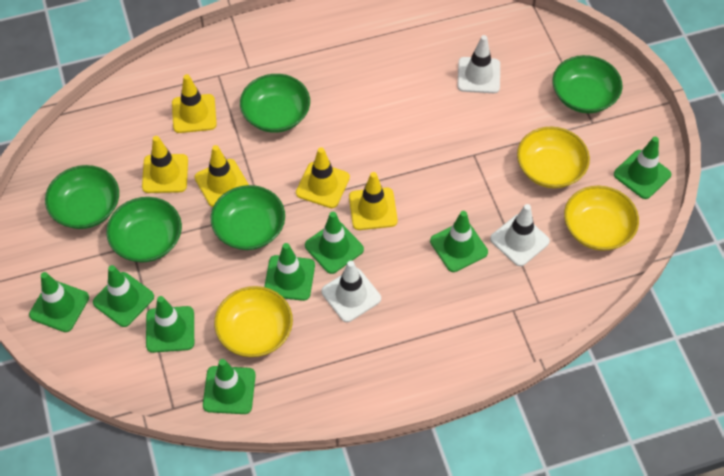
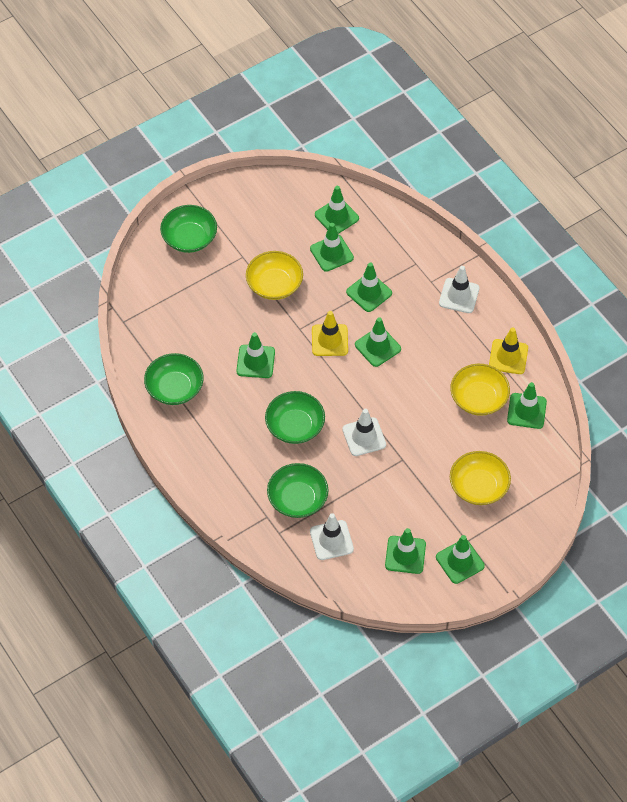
green bowl: [45,165,119,229] [106,197,182,262] [211,185,285,250] [240,74,310,133] [553,55,622,113] = 5 -> [144,353,204,405] [160,205,217,253] [265,391,325,444] [267,463,329,518] = 4
yellow traffic cone: [142,136,188,193] [172,74,217,133] [195,145,249,207] [296,147,350,208] [349,172,398,230] = 5 -> [312,311,348,356] [489,328,528,374] = 2

